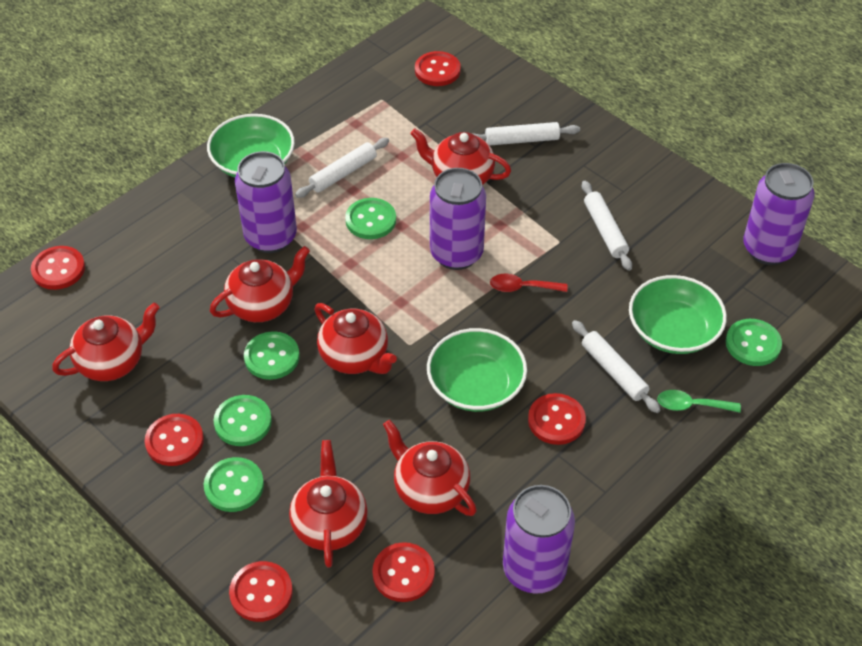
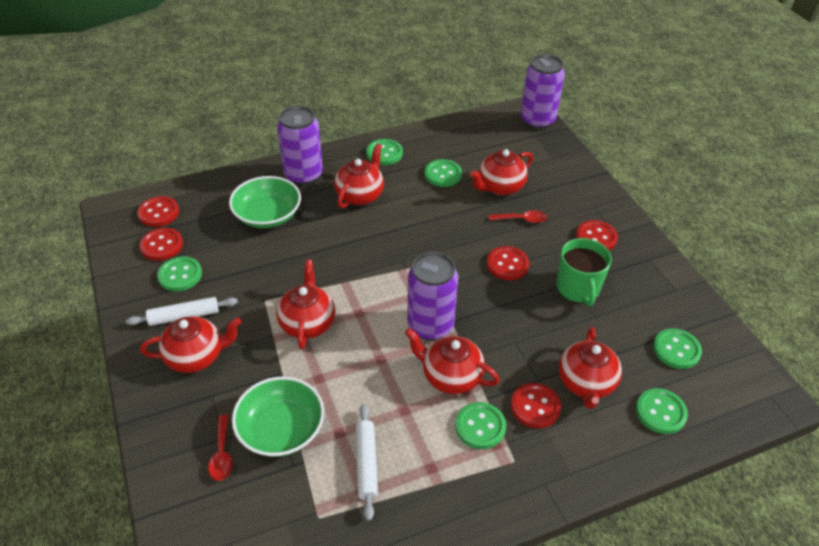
green bowl: [207,114,295,178] [427,328,527,412] [629,275,727,354] = 3 -> [229,176,301,228] [232,377,324,457] = 2
green button: [204,457,264,512] [214,395,272,446] [244,331,300,380] [345,198,396,239] [726,319,782,366] = 5 -> [157,256,202,291] [366,139,403,165] [424,159,462,187] [455,402,506,449] [636,388,688,434] [653,328,702,369] = 6
green mug: none = 0 -> [556,238,612,307] = 1
green spoon: [657,390,741,413] = 1 -> none = 0
purple can: [235,151,297,253] [430,168,486,270] [503,485,575,594] [743,163,814,265] = 4 -> [277,106,323,185] [407,252,458,341] [521,54,565,129] = 3
red button: [31,246,85,290] [145,414,204,466] [229,561,293,622] [372,542,435,602] [415,51,461,86] [528,393,586,445] = 6 -> [137,196,179,227] [140,228,183,261] [487,246,529,280] [511,383,561,428] [576,220,618,250] = 5
red spoon: [490,274,567,292] = 1 -> [208,415,232,481] [489,210,547,223] = 2
white rolling pin: [295,138,389,198] [471,122,580,146] [572,320,660,413] [582,181,632,271] = 4 -> [126,297,238,326] [356,404,378,521] = 2

